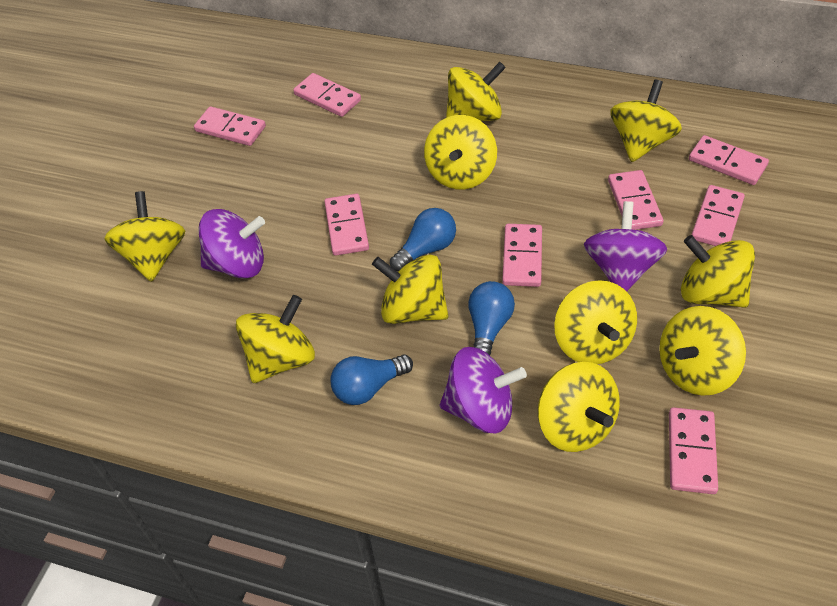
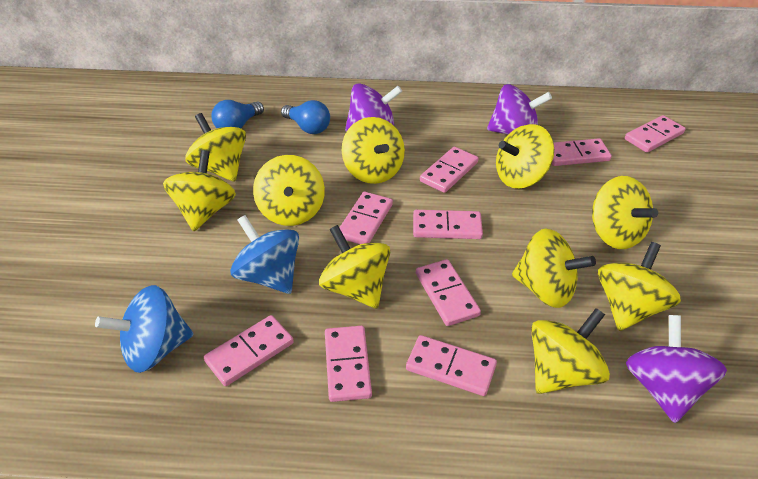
blue light bulb: [330,354,413,405] [390,208,456,271] [468,281,515,355] = 3 -> [211,100,264,129] [281,100,330,134] = 2
blue spinning top: none = 0 -> [95,285,194,373] [230,215,299,294] = 2
pink domino: [194,107,266,146] [293,73,361,117] [324,194,369,256] [502,224,542,287] [608,170,663,230] [669,407,718,494] [689,135,769,185] [692,185,745,246] = 8 -> [204,315,294,386] [325,326,372,402] [339,192,393,244] [406,335,497,396] [413,210,483,239] [416,259,481,326] [420,147,479,193] [552,138,612,166] [625,115,685,153] = 9

